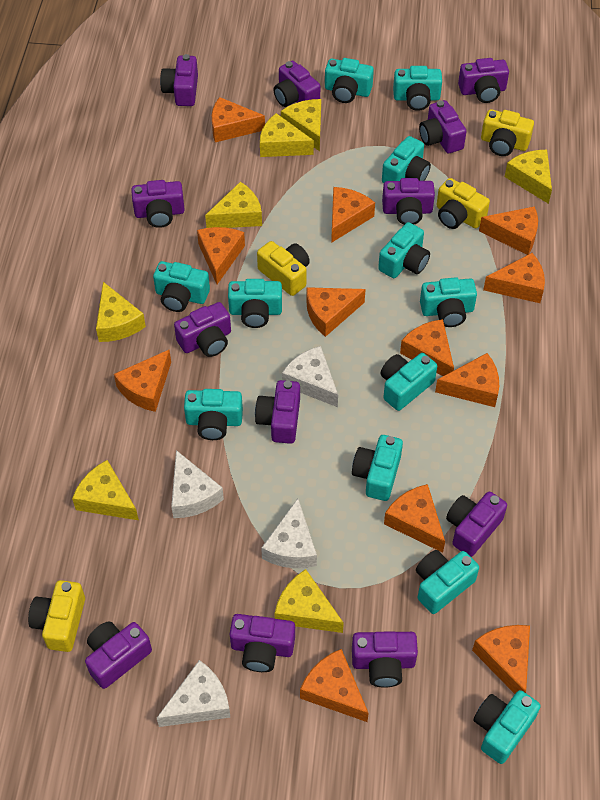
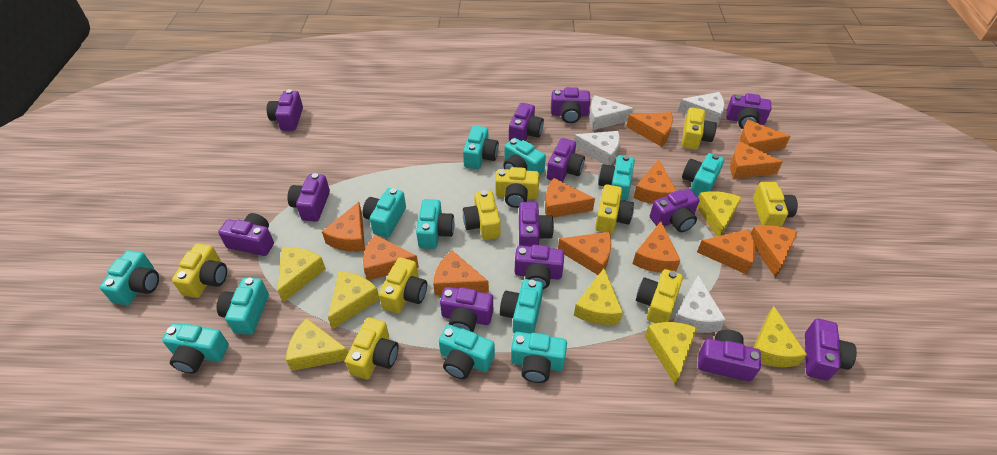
purple camera: [85,621,152,689] [131,180,185,228] [160,54,198,106] [174,302,231,357] [230,614,295,672] [255,380,300,444] [274,61,320,107] [352,631,418,688] [382,178,435,225] [419,100,466,153] [446,492,507,557] [458,58,509,103] = 12 -> [218,213,274,256] [267,89,303,131] [287,173,330,222] [440,287,493,332] [509,103,544,141] [515,245,564,289] [519,202,554,246] [547,138,585,182] [551,87,591,123] [650,189,699,232] [698,330,761,381] [726,93,772,129] [805,319,857,381] = 13
yellow camera: [28,580,85,652] [257,241,310,296] [437,178,490,229] [481,109,534,156] = 4 -> [172,243,227,298] [345,317,399,379] [379,257,427,313] [463,190,501,240] [495,167,540,208] [595,184,634,234] [636,269,683,323] [682,107,717,150] [753,182,798,227] = 9

